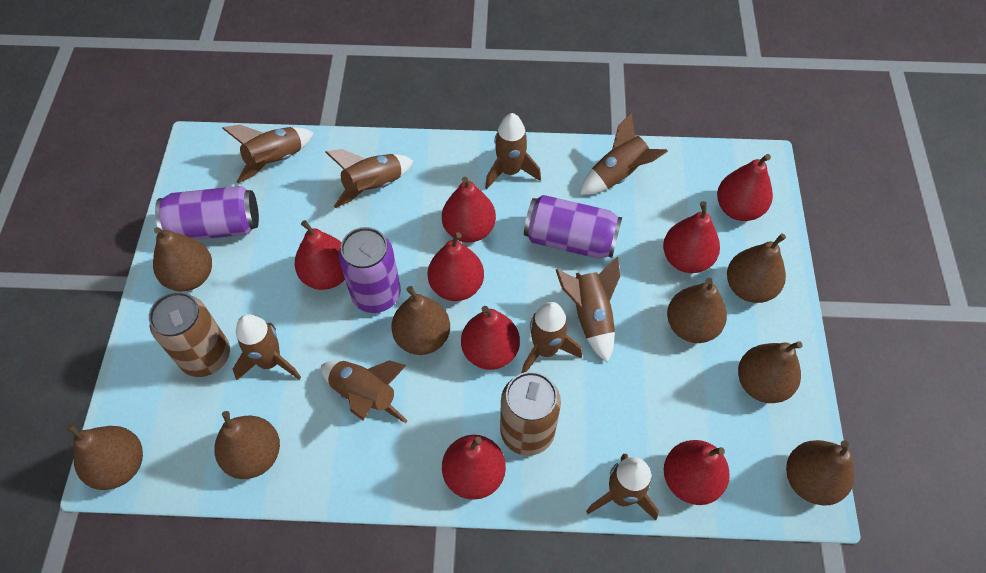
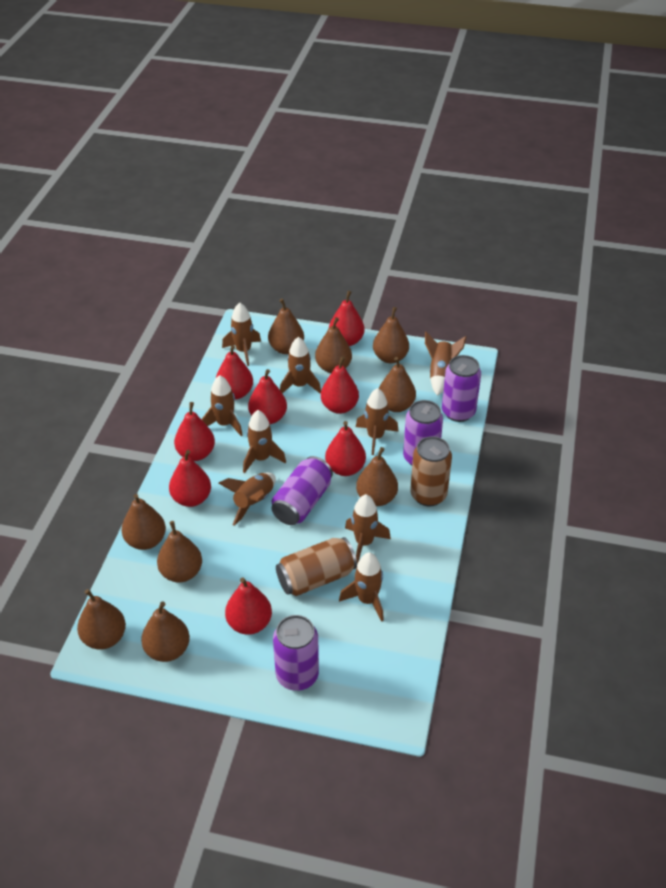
brown pear: [66,423,143,490] [153,227,212,291] [215,411,280,479] [392,286,450,355] [667,278,727,343] [727,233,786,303] [738,341,803,403] [786,440,855,506] = 8 -> [77,589,126,649] [122,494,166,550] [141,601,190,662] [157,521,202,583] [268,299,304,354] [315,317,352,373] [356,447,398,506] [373,307,409,363] [379,357,416,412] = 9
purple can: [155,186,259,240] [339,227,401,313] [524,195,622,259] = 3 -> [271,456,333,525] [273,615,319,691] [403,400,443,466] [442,355,481,422] = 4

